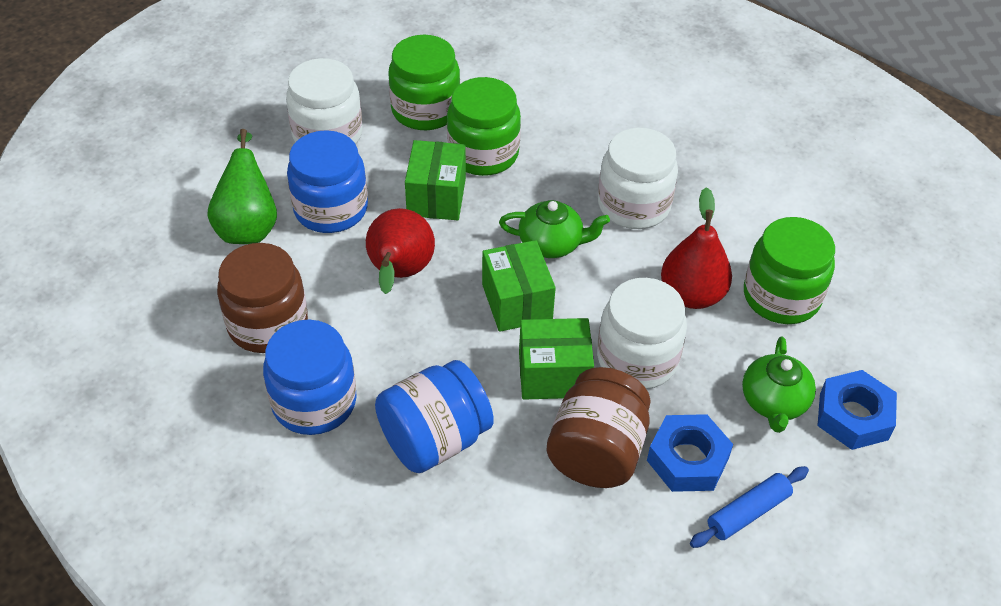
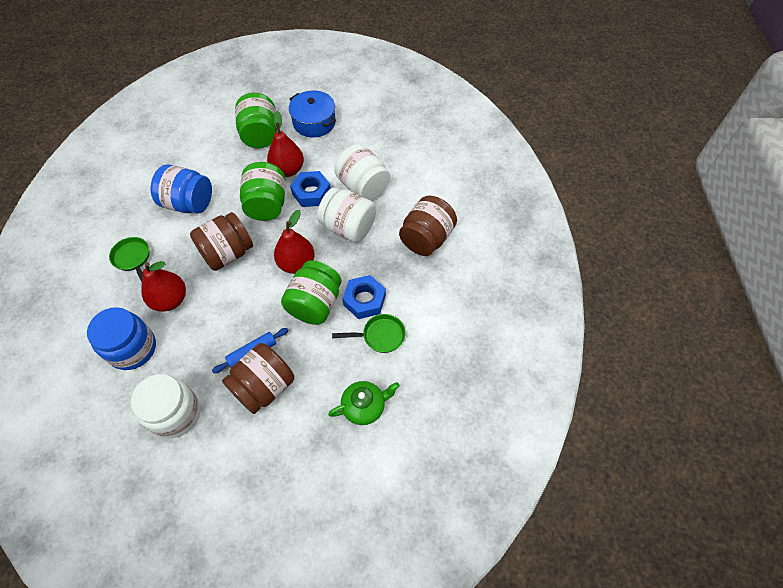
blue jar: [263,320,357,435] [287,130,368,233] [375,360,494,473] = 3 -> [87,307,156,370] [151,164,212,214] = 2
blue pot: none = 0 -> [289,90,336,138] = 1
brown jar: [217,243,308,353] [546,367,651,488] = 2 -> [190,212,253,271] [222,343,294,414] [399,196,457,256] = 3
green box: [405,140,466,220] [482,240,556,332] [519,318,594,400] = 3 -> none = 0
green pan: none = 0 -> [109,237,150,282] [332,314,405,353] = 2
green pear: [207,129,277,244] = 1 -> none = 0
green teapot: [499,200,610,258] [742,336,816,433] = 2 -> [328,381,400,425] = 1
red pear: [366,208,435,294] [661,187,732,309] = 2 -> [141,261,186,312] [267,111,304,177] [274,210,315,274] = 3

